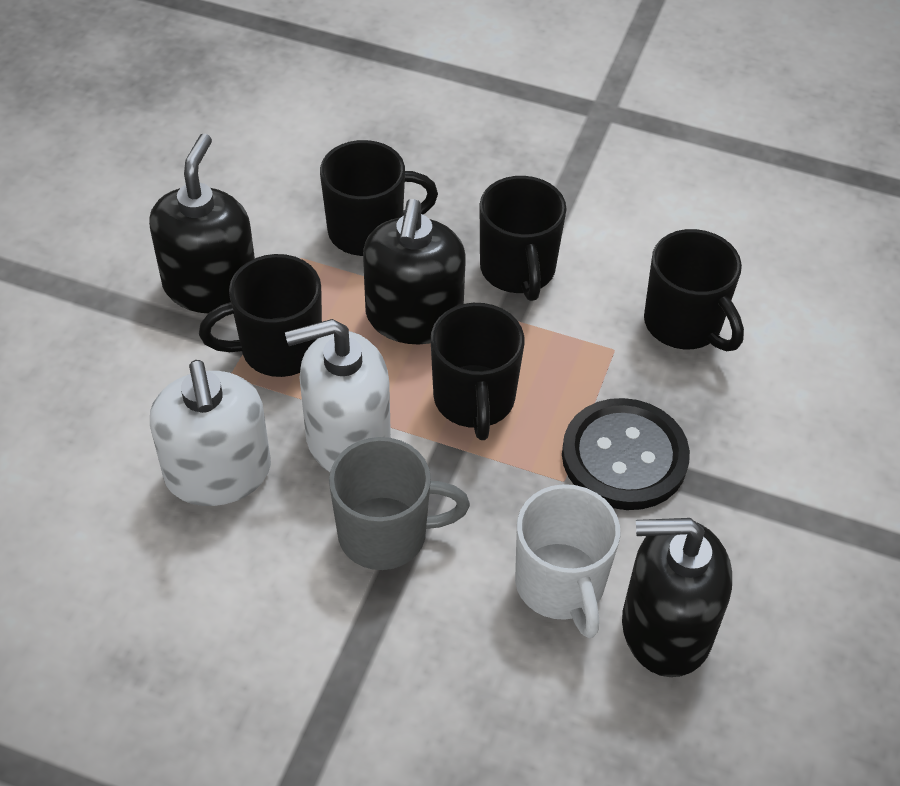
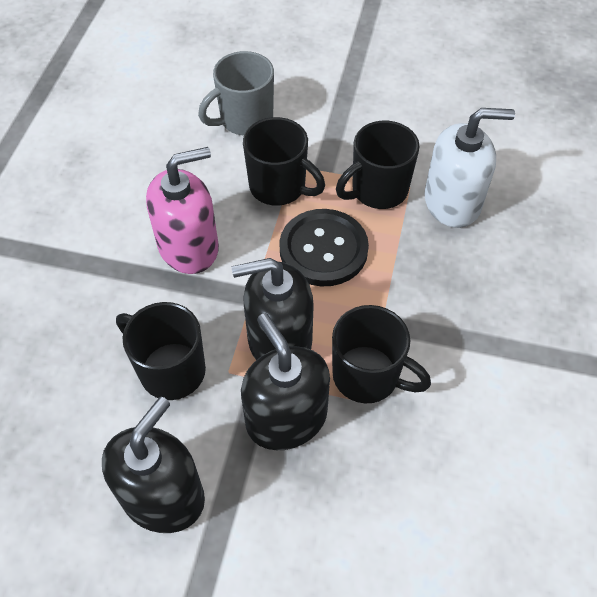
black mug: [199,254,322,377] [320,140,438,256] [431,303,524,440] [480,176,567,301] [644,229,744,351] = 5 -> [116,302,206,400] [243,117,325,206] [332,305,431,403] [336,121,420,209] = 4
pink soap dispenser: none = 0 -> [146,147,219,274] = 1
white mug: [515,484,620,638] = 1 -> none = 0
white soap dispenser: [150,360,271,506] [285,319,391,472] = 2 -> [424,108,515,228] = 1

